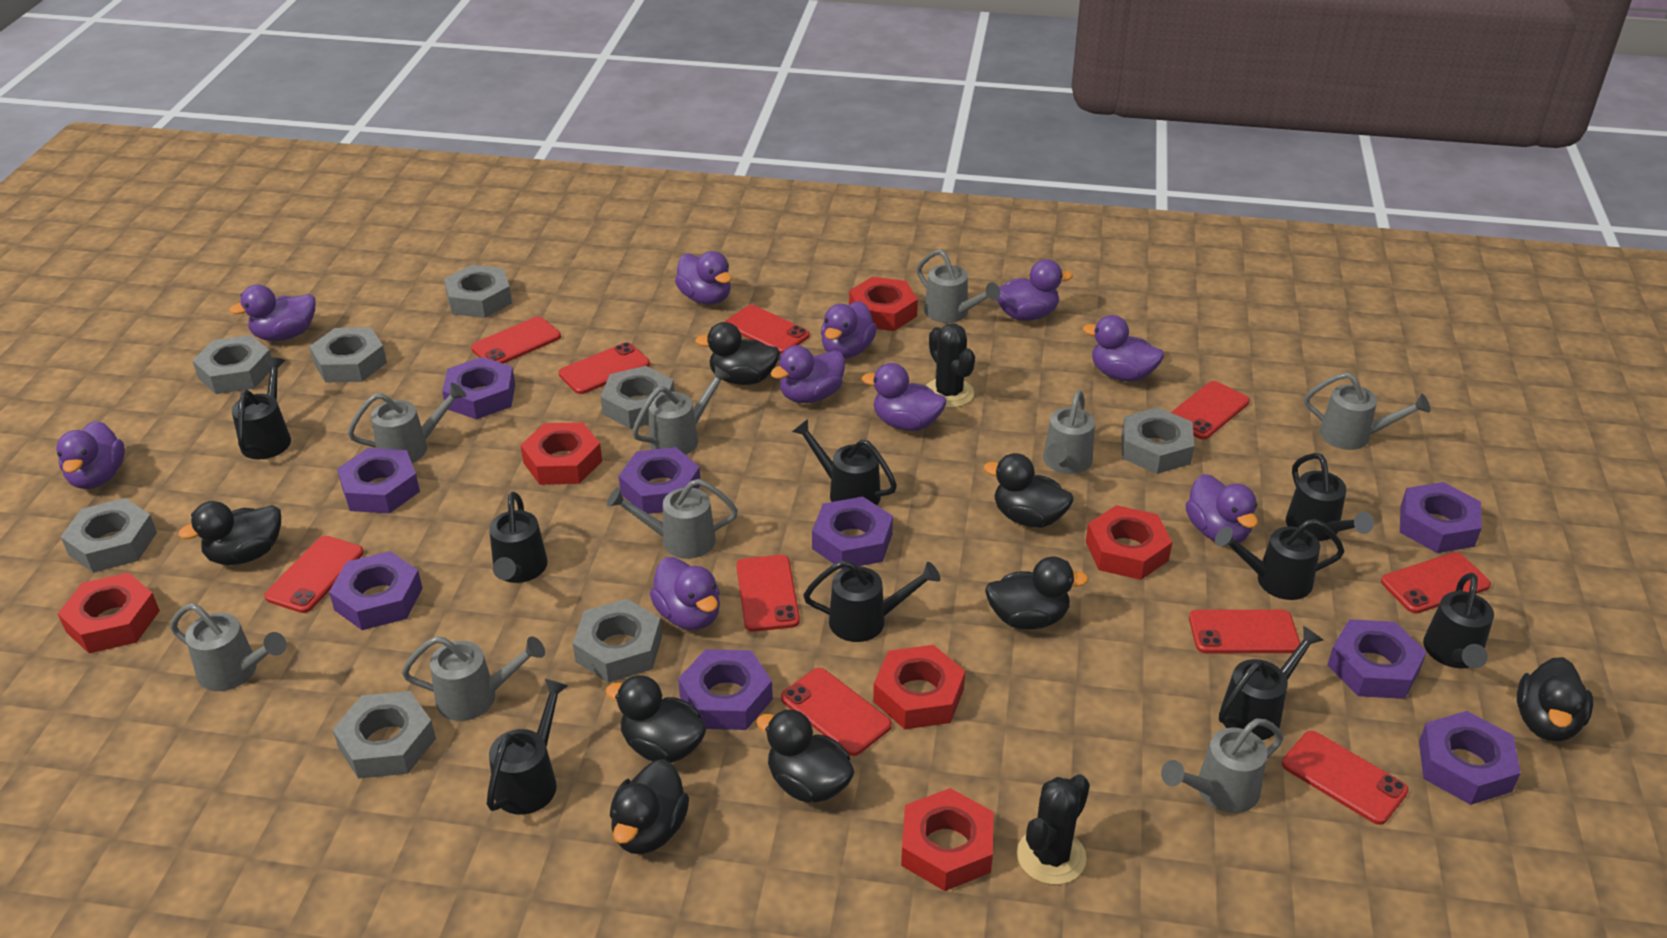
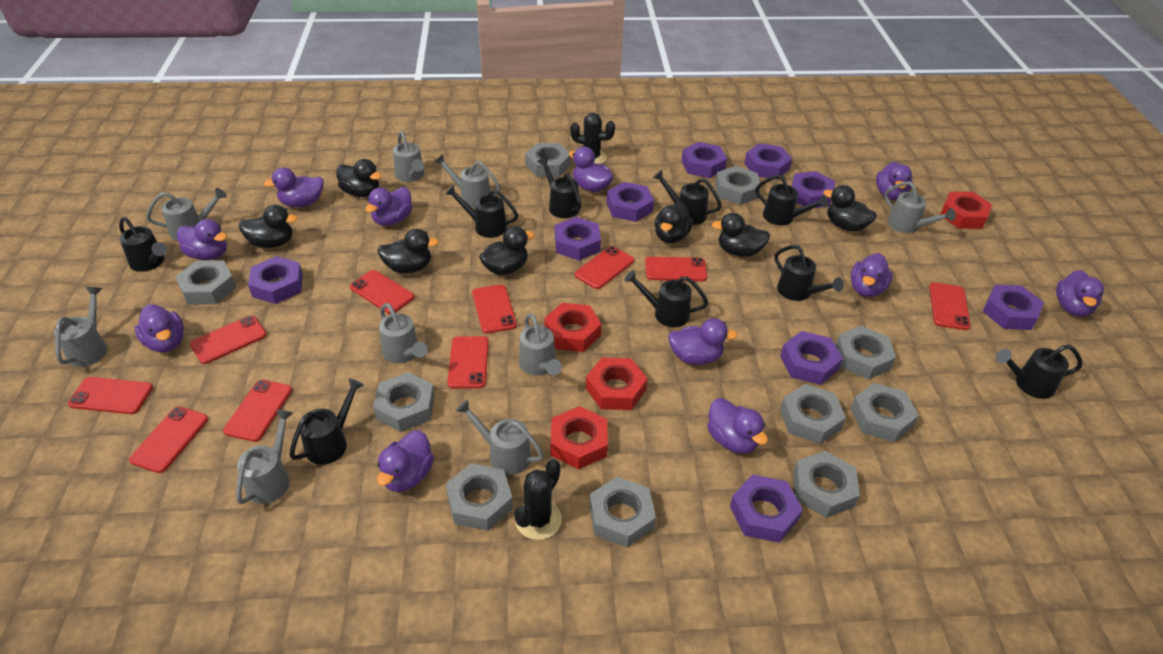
black duck: [178,501,281,565] [605,675,707,763] [610,759,689,854] [695,322,780,385] [756,709,854,803] [984,453,1073,528] [985,557,1089,630] [1517,657,1593,741] = 8 -> [239,205,298,248] [336,159,382,197] [378,229,439,273] [479,226,535,275] [654,202,693,243] [712,213,770,257] [824,185,877,232] = 7
grey nut: [61,498,157,573] [193,335,271,394] [309,327,387,382] [332,691,436,779] [444,265,512,318] [573,599,662,683] [601,366,674,429] [1122,407,1194,474] = 8 -> [175,260,236,305] [373,372,435,432] [446,463,513,531] [525,143,571,177] [589,477,656,548] [715,166,761,205] [780,384,846,444] [793,451,860,518] [835,326,896,379] [850,383,919,442] = 10
purple duck: [56,421,125,489] [229,285,315,341] [650,557,720,630] [675,251,732,305] [770,345,845,403] [821,301,877,359] [862,363,946,431] [997,259,1073,321] [1083,315,1164,382] [1186,474,1258,543] = 10 -> [135,304,184,352] [177,219,227,260] [264,167,324,207] [365,187,413,226] [377,430,434,492] [569,147,613,192] [668,318,738,365] [707,398,768,454] [851,253,893,297] [876,162,912,200] [1056,270,1104,317] = 11
red nut: [58,573,160,653] [521,422,602,485] [849,277,918,331] [873,645,965,729] [901,788,994,891] [1086,505,1172,580] = 6 -> [544,303,601,352] [551,406,608,469] [586,358,648,410] [940,192,992,229] = 4

